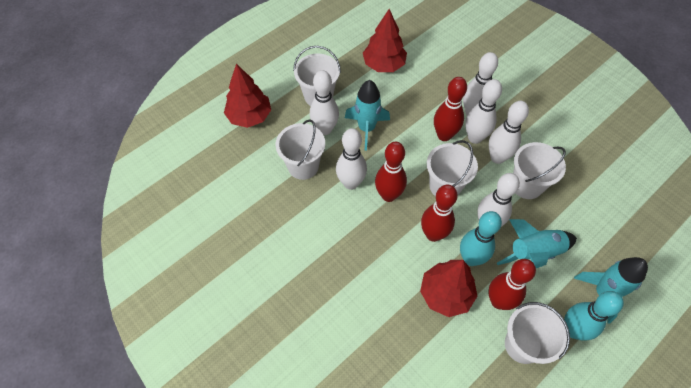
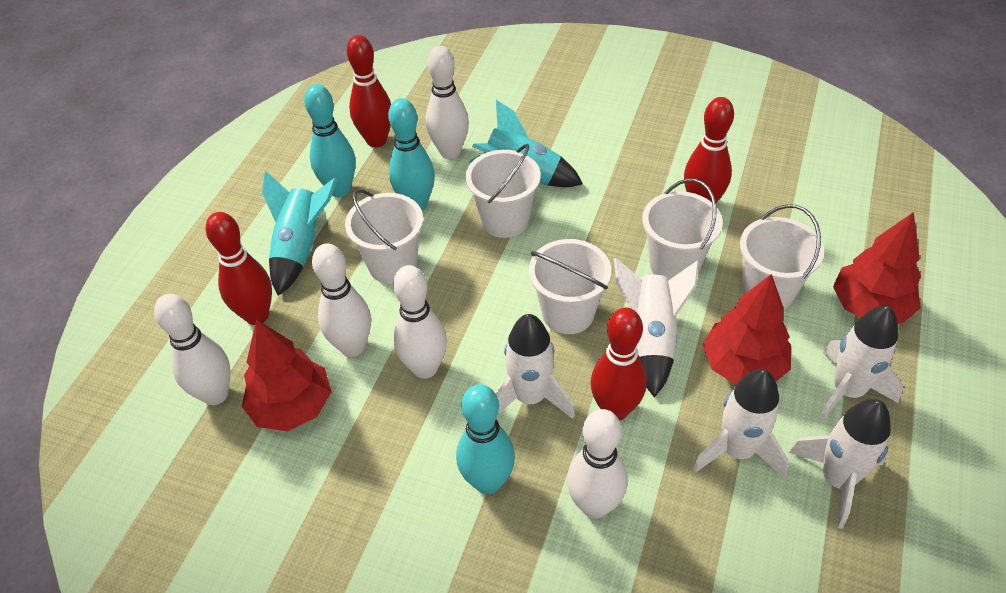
turquoise bowling pin: [460,211,502,266] [564,291,624,341] = 2 -> [304,84,356,197] [388,98,435,210] [456,384,515,494] = 3
turquoise rocket: [345,80,390,151] [497,219,577,268] [574,257,648,323] = 3 -> [262,170,337,296] [469,100,583,187] = 2
white bowling pin: [310,70,339,135] [336,128,367,190] [463,52,498,115] [465,79,502,144] [477,173,520,227] [489,101,529,164] = 6 -> [154,294,230,405] [312,243,371,357] [393,265,447,379] [426,46,469,159] [567,409,627,519] = 5
white rocket: none = 0 -> [496,314,575,419] [614,258,699,398] [693,369,788,478] [789,399,891,529] [818,306,903,423] = 5

